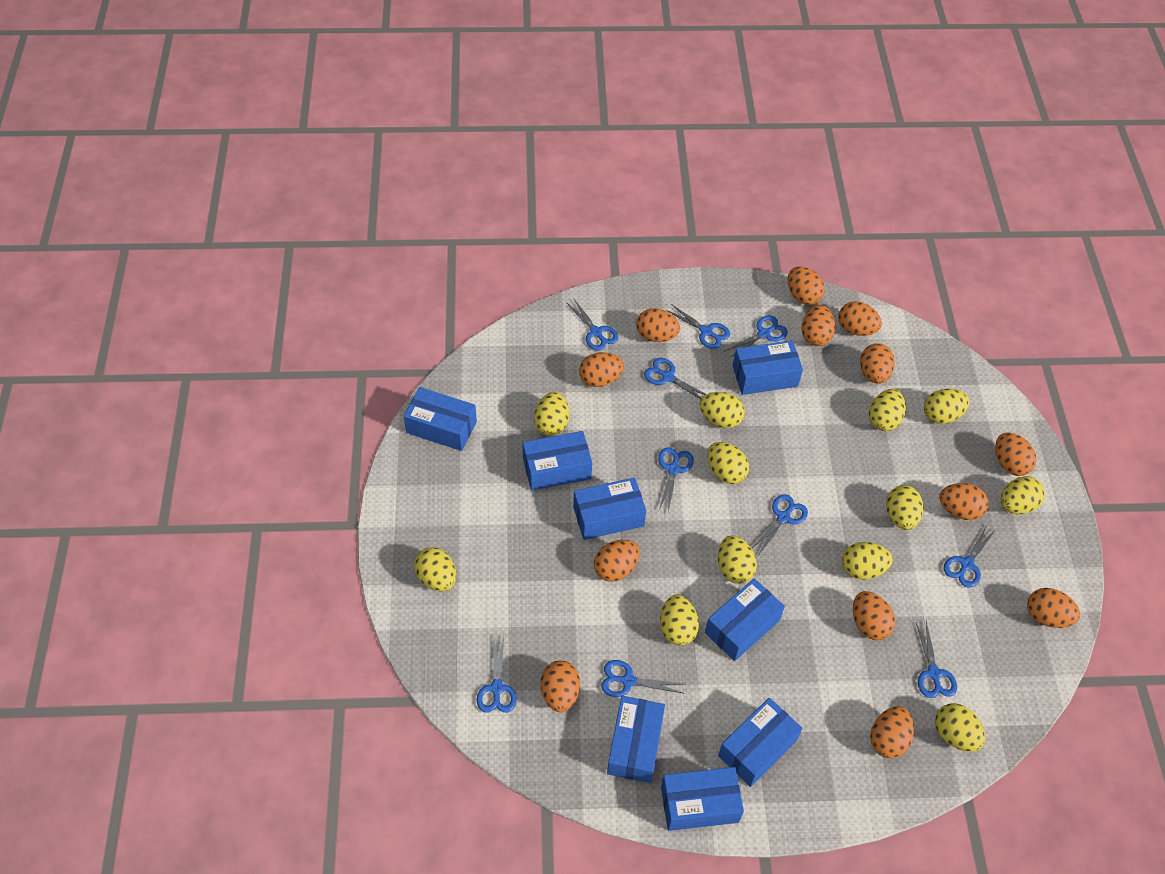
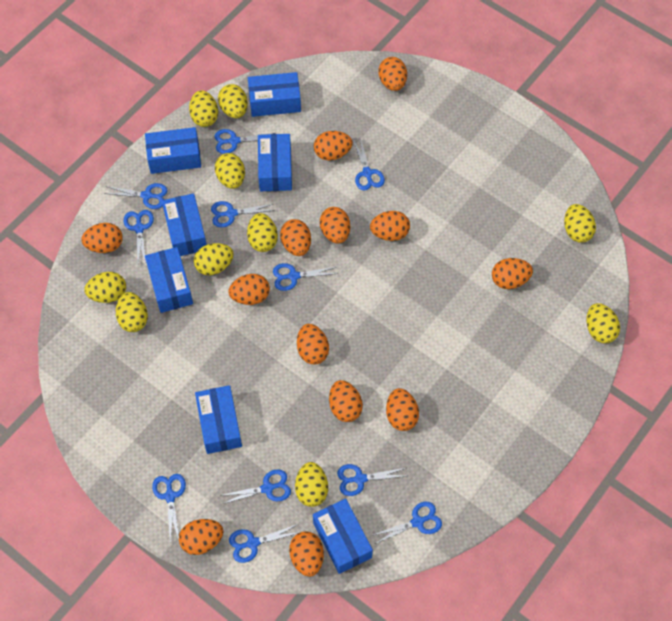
blue box: [404,387,477,451] [523,431,592,490] [573,478,646,540] [607,696,665,783] [661,767,744,831] [705,578,785,661] [718,698,803,787] [733,340,803,395] = 8 -> [145,127,201,174] [145,247,193,313] [162,193,207,256] [195,385,242,454] [248,72,301,117] [258,134,292,191] [313,499,373,574] = 7
blue scissors: [477,636,517,713] [566,298,619,351] [601,660,685,697] [644,358,706,399] [658,447,694,512] [665,304,730,349] [725,315,788,358] [751,494,808,554] [916,622,957,698] [944,525,996,588] = 10 -> [104,183,168,209] [124,210,154,264] [152,474,186,542] [211,201,275,227] [215,129,275,154] [219,469,291,504] [229,524,300,563] [273,263,339,291] [337,464,405,496] [353,137,385,190] [373,502,442,544] = 11
yellow egg: [414,547,456,591] [534,392,569,436] [660,595,699,646] [699,392,745,428] [707,442,749,484] [718,535,757,584] [842,542,893,580] [869,389,906,431] [886,485,924,530] [924,389,970,424] [935,703,985,752] [1001,476,1045,514] = 12 -> [84,272,126,303] [116,292,148,332] [189,90,218,127] [194,243,234,275] [215,153,245,189] [218,84,248,118] [247,213,278,252] [295,462,328,507] [564,204,596,242] [586,303,620,343] = 10

